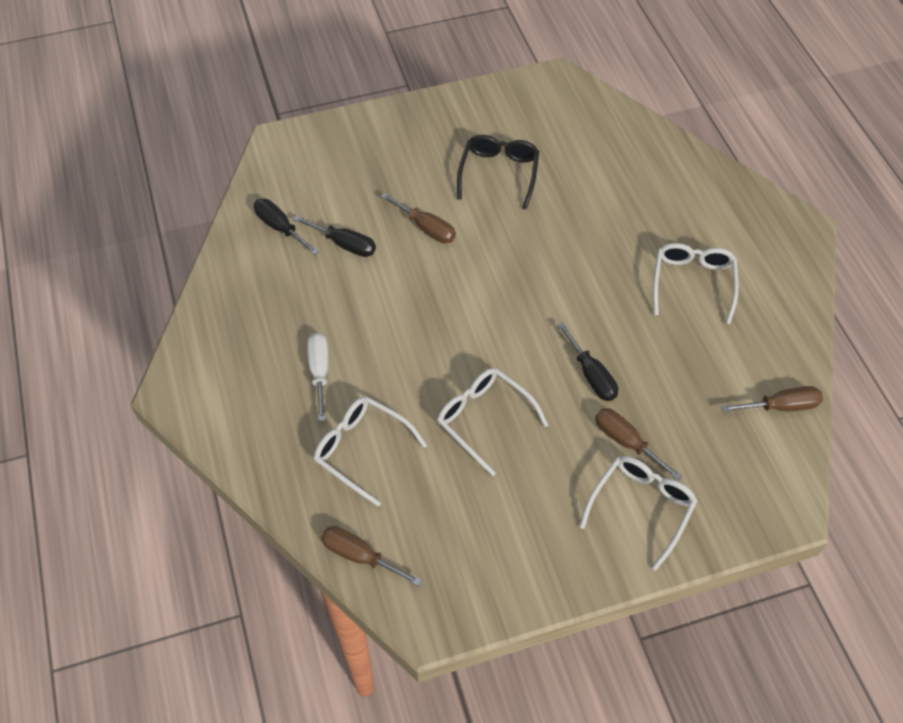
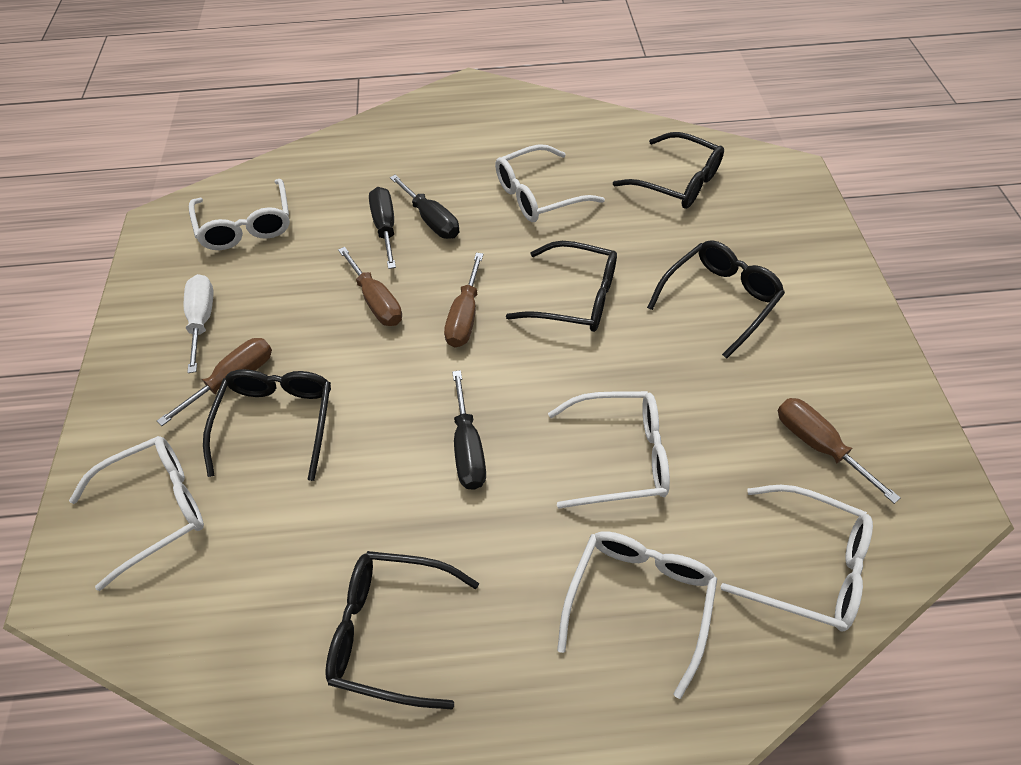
black glasses: [457,135,539,210] = 1 -> [203,369,331,481] [325,551,479,710] [506,241,617,332] [613,132,724,209] [647,240,785,359] = 5
white glasses: [314,396,427,506] [437,368,549,476] [579,456,697,571] [653,243,739,324] = 4 -> [69,436,204,591] [189,179,290,250] [495,144,605,222] [548,391,670,509] [557,531,717,699] [721,485,873,631] = 6

